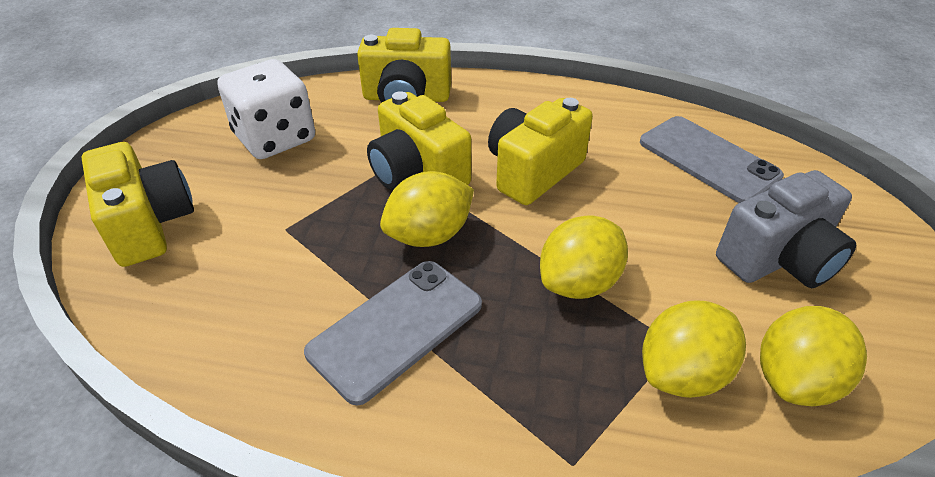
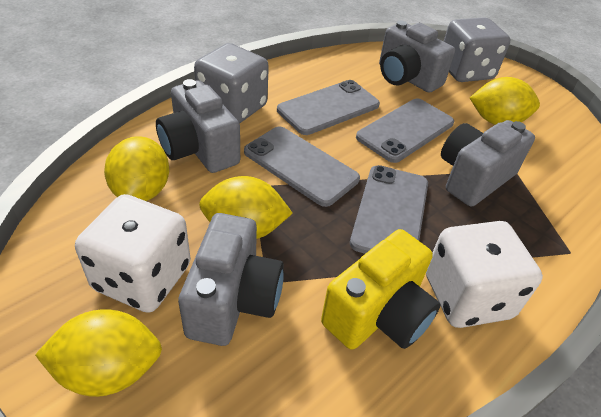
grey camera: [716,170,857,288] = 1 -> [156,79,240,173] [178,213,284,346] [379,20,455,93] [441,120,535,207] = 4
grey dice: none = 0 -> [194,43,269,124] [443,17,511,82] = 2
grey phone: [304,261,482,406] [640,116,784,203] = 2 -> [244,126,360,207] [277,80,380,135] [350,165,428,254] [356,98,454,163] = 4
white dice: [218,59,315,159] = 1 -> [75,194,191,313] [426,221,543,328] = 2
yellow camera: [81,142,194,267] [357,28,451,103] [367,91,471,190] [488,98,593,205] = 4 -> [321,229,440,350] = 1

